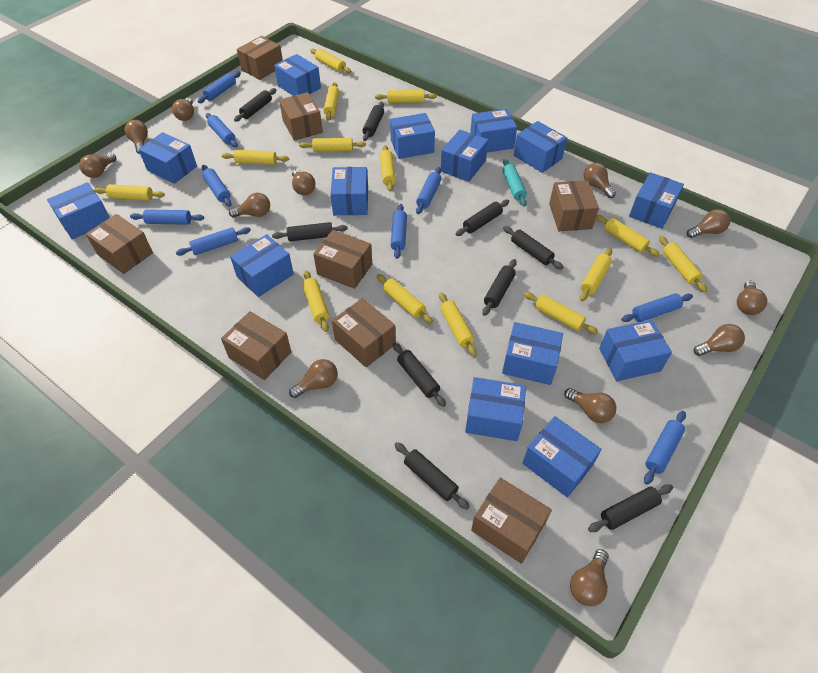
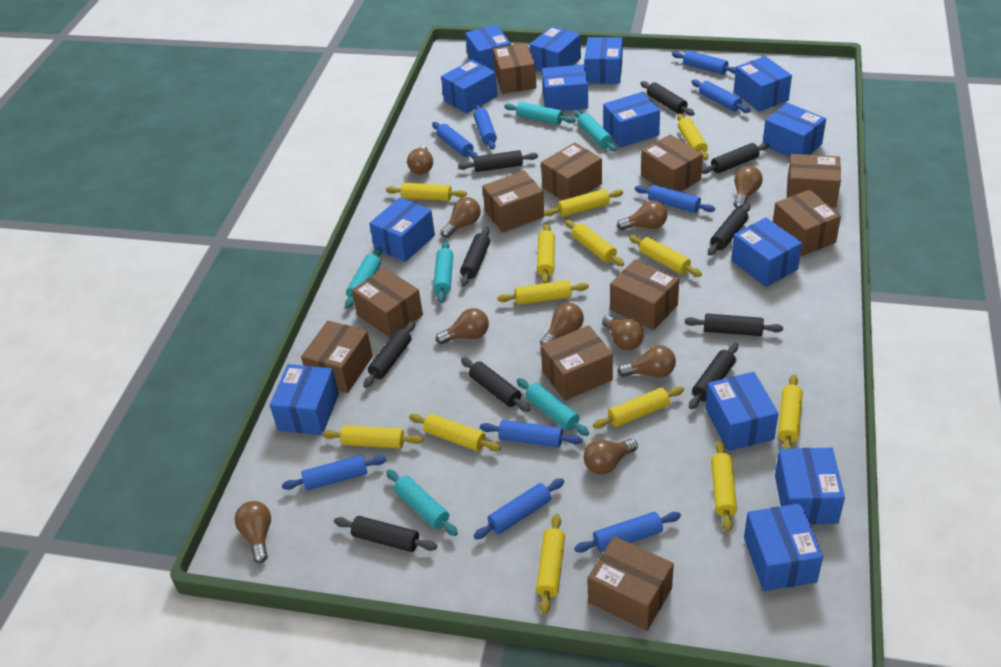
black rolling pin: [234,88,276,122] [272,222,348,241] [362,102,384,141] [392,342,446,407] [394,442,470,510] [456,200,509,236] [482,259,517,316] [503,226,563,269] [588,484,673,532] = 9 -> [334,516,437,552] [363,321,415,388] [458,150,538,172] [460,227,490,286] [461,357,530,412] [640,81,695,116] [685,313,783,336] [689,343,738,409] [702,143,769,174] [708,203,751,255] = 10
brown box: [86,214,153,274] [221,311,291,380] [237,36,283,80] [279,92,323,141] [314,230,372,289] [332,298,396,367] [471,477,552,564] [549,180,599,231] = 8 -> [301,321,373,393] [352,268,423,338] [482,171,544,232] [493,43,537,94] [541,143,602,200] [541,325,613,401] [587,536,674,631] [610,259,679,330] [641,134,703,192] [773,190,841,256] [787,154,841,207] = 11
brown light bulb: [79,153,116,178] [125,120,148,154] [172,98,194,121] [229,193,270,217] [289,359,338,398] [292,169,315,195] [564,388,616,423] [570,549,609,606] [584,163,616,198] [687,209,730,238] [694,324,745,356] [737,281,767,315] = 12 -> [235,501,271,563] [407,146,433,175] [436,308,489,344] [441,197,481,238] [540,303,584,345] [584,439,638,474] [602,315,644,350] [617,201,667,230] [617,345,676,378] [734,166,763,208] = 10
turquoise rolling pin: [502,159,527,206] = 1 -> [345,247,382,308] [386,469,458,536] [433,241,453,303] [504,102,575,125] [517,378,589,436] [574,110,616,151] = 6
yellow rolling pin: [94,184,165,201] [222,150,289,165] [299,138,366,152] [302,270,329,332] [310,48,351,73] [323,82,339,121] [375,90,437,103] [377,274,433,324] [380,145,396,192] [439,292,477,357] [524,292,599,334] [580,248,612,301] [596,215,660,257] [659,236,707,292] = 14 -> [322,425,423,449] [386,183,467,201] [409,414,501,451] [497,280,589,305] [536,514,565,614] [537,224,555,283] [544,189,623,217] [565,220,624,266] [593,386,684,429] [629,235,702,277] [677,113,708,160] [711,441,737,531] [778,374,803,449] = 13

